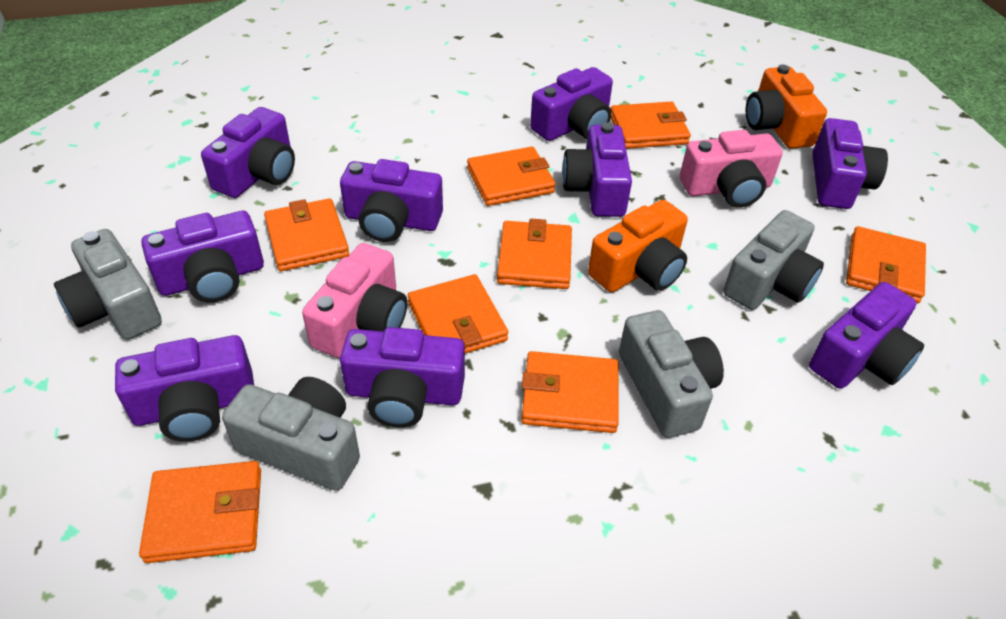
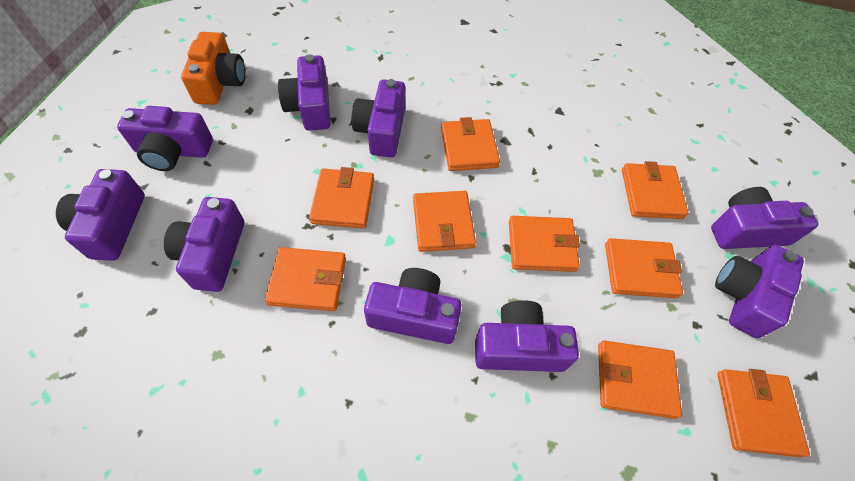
grey camera: [54,229,162,340] [222,377,360,491] [619,310,724,438] [723,210,824,310] = 4 -> none = 0
orange camera: [588,200,688,292] [746,64,827,149] = 2 -> [181,32,245,105] = 1
orange wallet: [139,461,261,563] [264,198,349,271] [408,274,508,354] [467,147,556,206] [497,219,572,289] [521,351,619,433] [610,102,691,149] [846,226,926,303] = 8 -> [265,247,346,311] [309,167,374,229] [413,191,476,252] [441,117,500,171] [509,216,580,272] [598,341,682,419] [605,238,683,298] [622,161,689,219] [717,369,810,457] = 9
pink camera: [302,243,407,358] [680,130,783,208] = 2 -> none = 0

